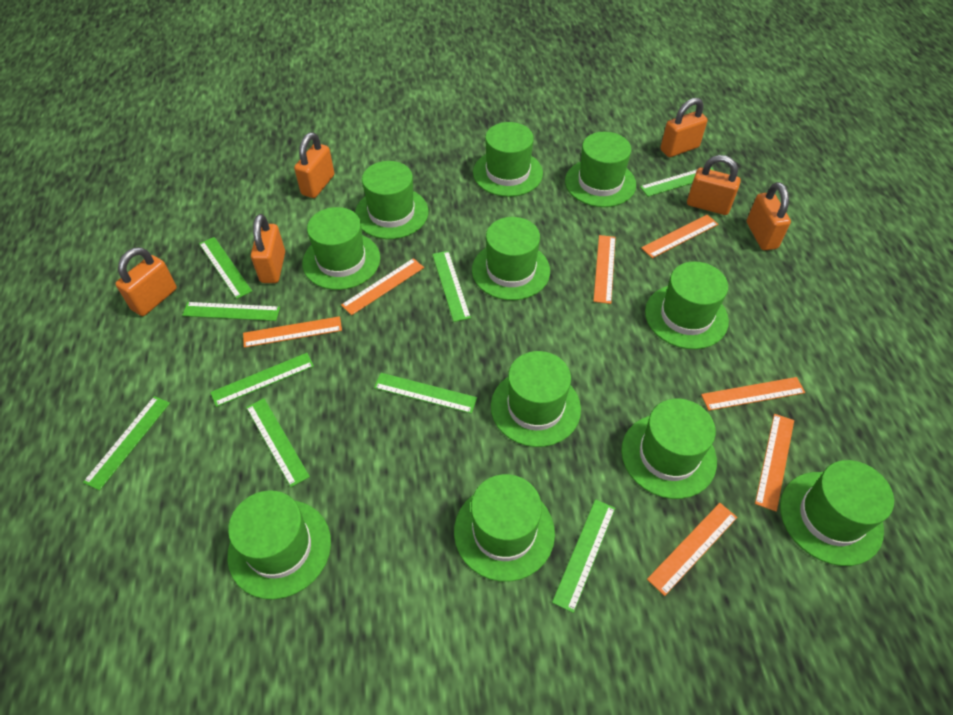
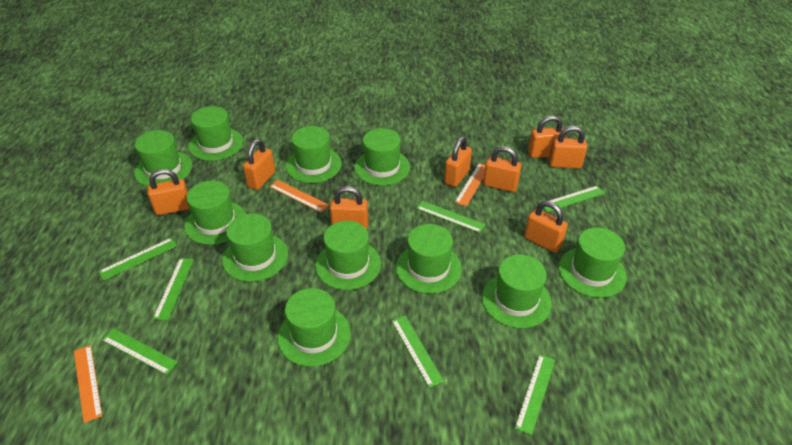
green ruler: [83,396,170,491] [182,302,280,321] [199,237,252,299] [210,353,314,407] [246,398,310,487] [374,373,477,414] [432,251,471,322] [552,499,615,613] [640,167,715,197] = 9 -> [99,238,177,280] [102,329,178,375] [153,258,194,320] [392,315,444,388] [416,201,485,233] [515,354,555,435] [544,186,605,212] = 7
orange padlock: [116,247,177,316] [251,214,285,283] [294,132,334,198] [660,98,708,157] [687,155,741,215] [747,182,791,250] = 6 -> [148,169,190,215] [243,139,275,190] [330,186,368,229] [444,136,472,187] [483,146,521,192] [524,201,568,253] [528,116,566,158] [549,126,587,169] = 8
orange ruler: [243,316,342,348] [341,258,424,315] [593,235,616,304] [642,215,718,258] [647,503,737,596] [701,377,805,411] [755,414,794,512] = 7 -> [74,345,102,423] [269,180,329,213] [455,163,485,206] = 3

